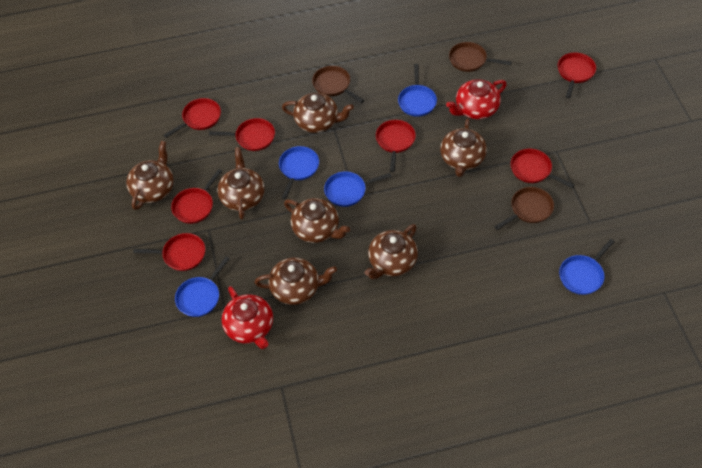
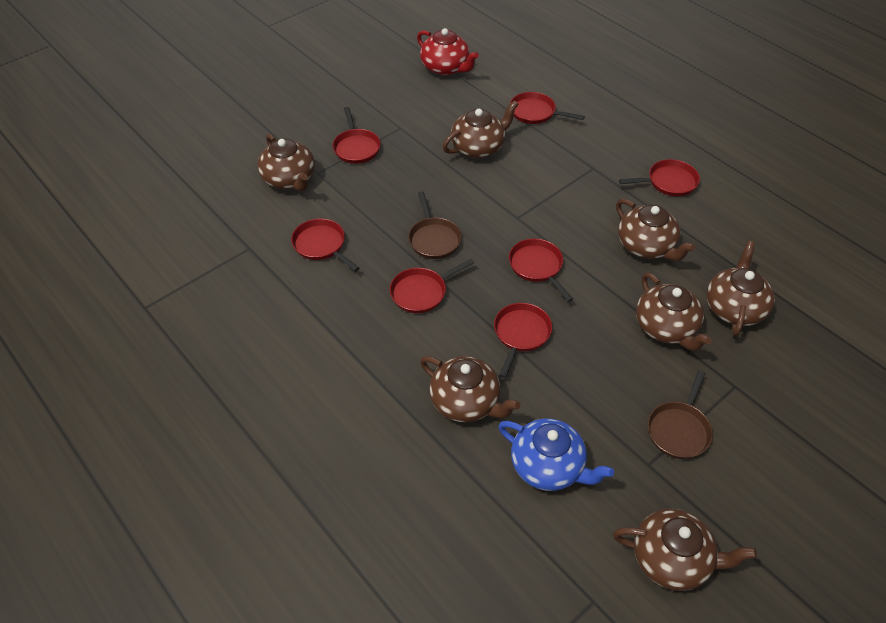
blue pan: [175,256,230,317] [279,146,319,199] [324,172,391,207] [398,64,437,117] [559,239,614,295] = 5 -> none = 0
blue teapot: none = 0 -> [498,419,614,491] = 1
brown pan: [312,66,364,103] [449,42,512,72] [494,187,554,230] = 3 -> [408,191,462,259] [648,370,713,459] = 2
red teapot: [222,286,273,349] [446,79,507,119] = 2 -> [417,28,479,76] = 1

